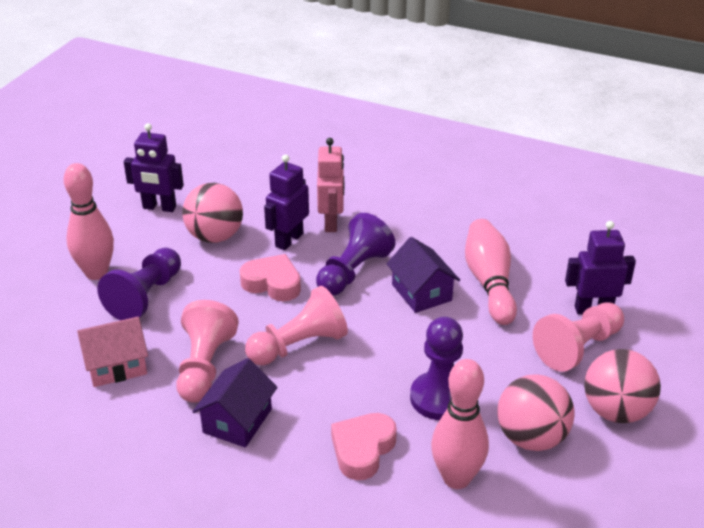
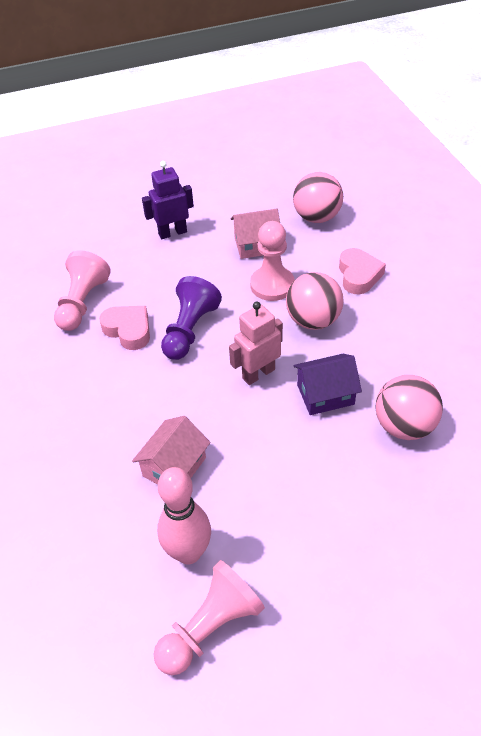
pink bowling pin: [64,163,114,280] [431,359,489,489] [465,219,517,325] = 3 -> [157,467,211,564] = 1
pink house: [77,317,148,387] = 1 -> [132,416,210,484] [231,209,280,259] = 2
purple house: [192,358,277,447] [387,237,460,313] = 2 -> [293,354,362,415] = 1
purple pawn: [97,248,181,320] [316,213,395,296] [410,317,463,420] = 3 -> [161,276,222,360] = 1
purple robot: [124,123,184,212] [264,154,309,250] [565,221,636,314] = 3 -> [142,161,194,239] = 1

